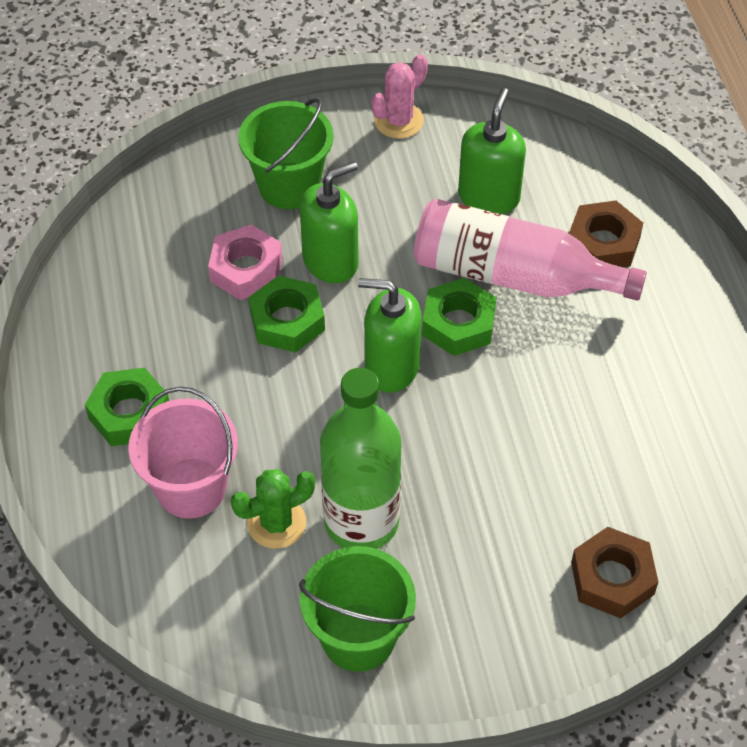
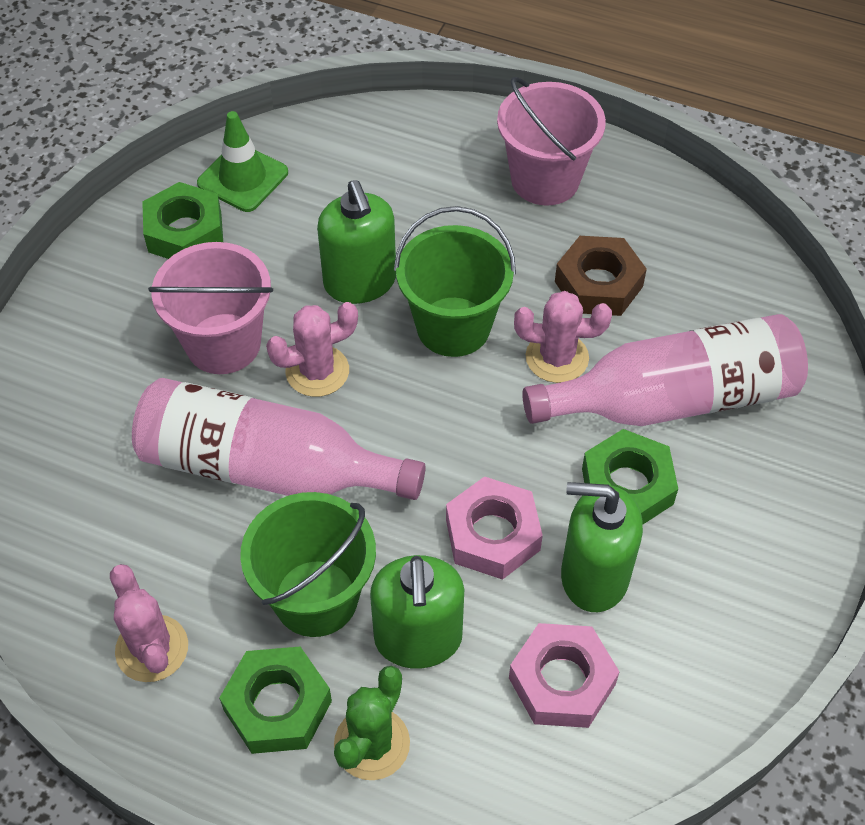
brown nut: [569,200,643,267] [571,527,658,618] = 2 -> [555,236,647,316] = 1
green bottle: [320,368,401,549] = 1 -> none = 0
green traffic cone: none = 0 -> [197,111,288,212] = 1
pink bottle: [414,199,647,301] = 1 -> [132,378,426,500] [522,314,808,426] = 2
pink bucket: [128,387,238,519] = 1 -> [148,242,273,374] [497,77,606,206] = 2
pink cactus: [371,54,428,139] = 1 -> [110,564,188,682] [266,302,358,397] [514,291,612,383] = 3
pink nut: [208,225,282,300] = 1 -> [446,476,543,580] [509,623,619,728] = 2

